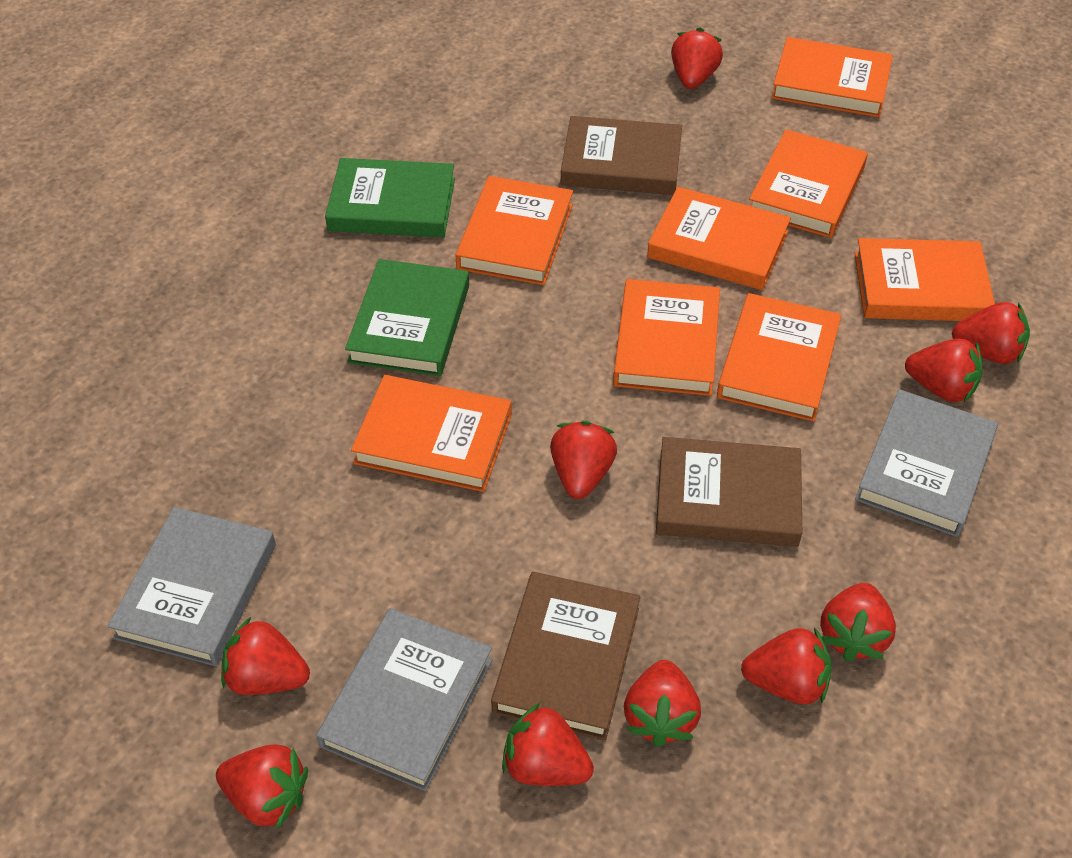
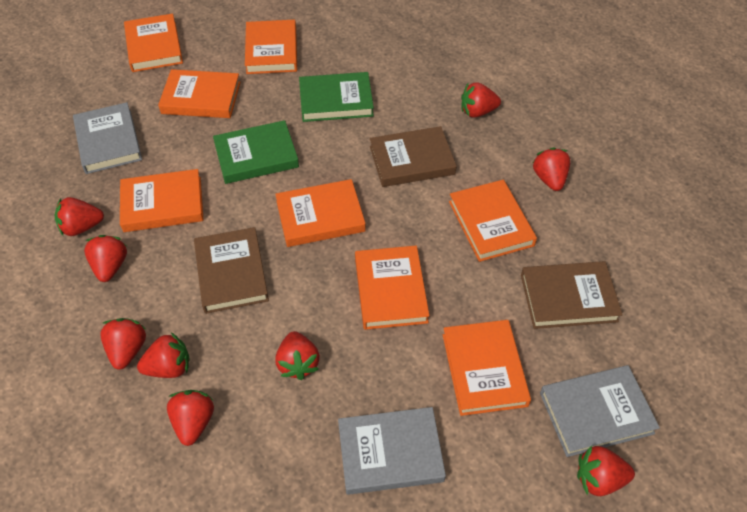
red strawberry: [216,744,308,829] [221,616,310,695] [502,703,594,786] [550,421,617,499] [624,660,701,747] [671,28,723,89] [741,627,832,704] [820,583,896,661] [905,339,983,403] [952,302,1030,364] = 10 -> [55,197,104,236] [84,235,127,282] [100,318,146,370] [137,332,190,378] [167,390,214,446] [275,331,320,380] [461,82,501,117] [533,147,571,191] [577,445,635,496] = 9

